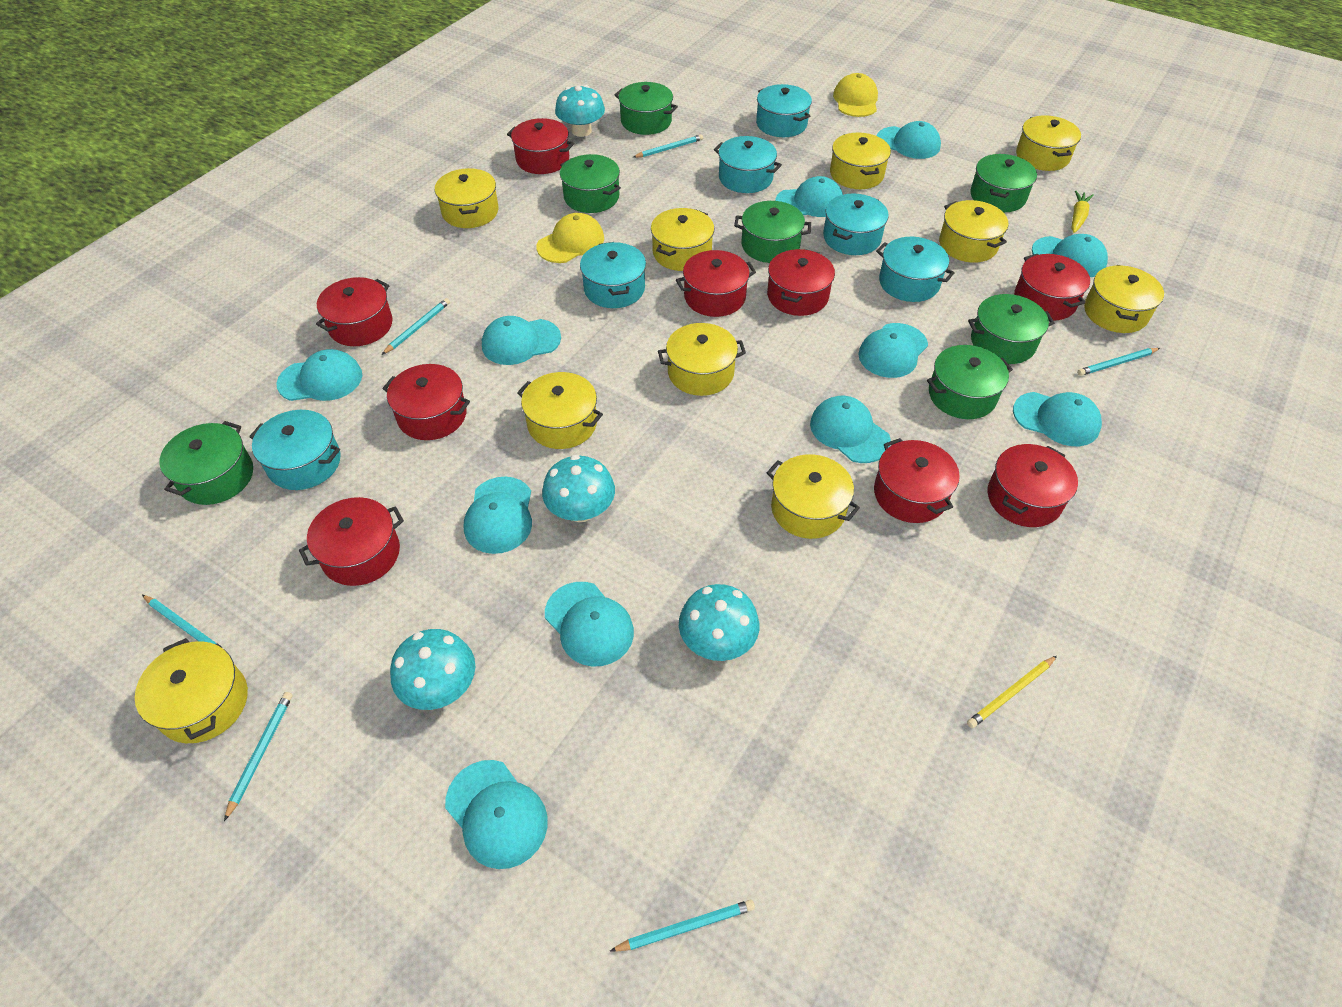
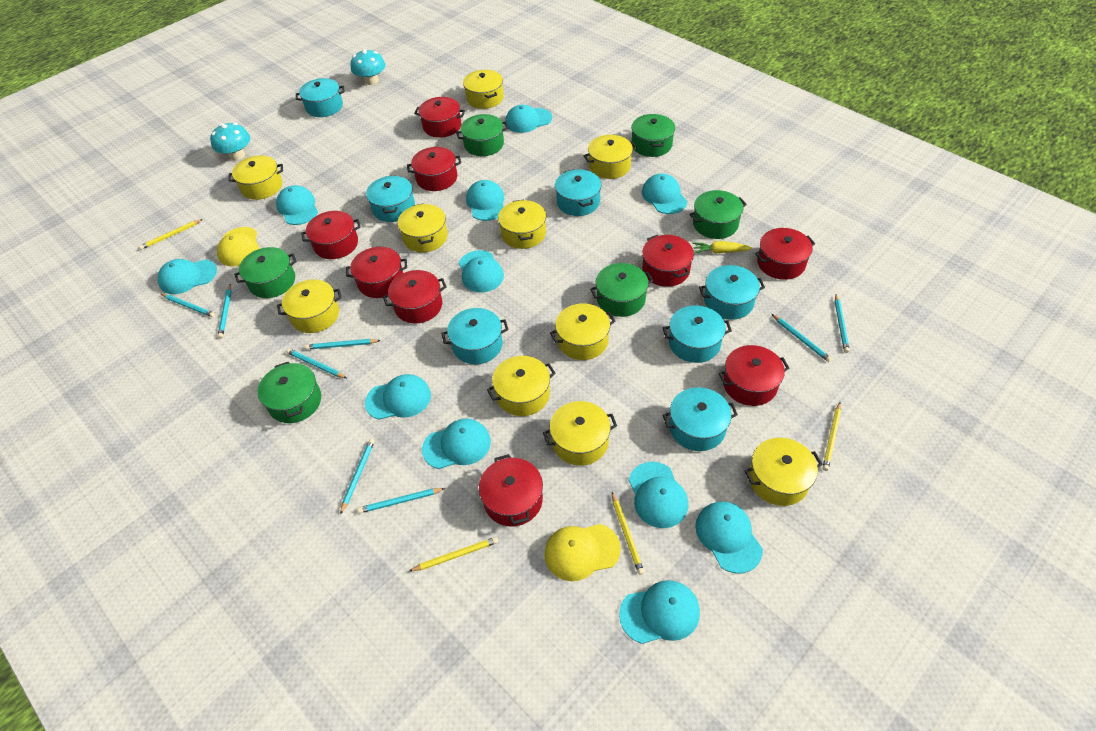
green pot: [159,421,253,505] [560,154,621,213] [615,82,678,135] [734,201,811,263] [927,345,1013,419] [968,294,1054,364] [971,154,1037,212] = 7 -> [234,247,297,298] [258,362,321,423] [456,114,508,156] [590,263,654,317] [631,114,675,157] [689,190,747,239] = 6
turquoise mushroom: [390,629,475,710] [542,455,615,522] [555,85,605,137] [679,584,759,661] = 4 -> [210,123,250,161] [351,49,385,85] = 2
turquoise pencil: [142,595,225,650] [224,692,293,821] [382,298,450,355] [610,900,755,952] [633,134,703,158] [1077,348,1160,376] = 6 -> [161,294,215,317] [218,284,232,338] [286,349,347,378] [305,339,381,350] [340,439,375,514] [358,488,445,513] [772,314,832,362] [835,294,850,353] = 8
turquoise pot: [249,410,341,490] [580,242,646,308] [714,136,782,193] [756,84,812,137] [823,194,889,255] [876,237,955,302] = 6 -> [296,78,345,117] [366,175,415,222] [441,308,509,364] [555,169,601,216] [663,305,732,363] [663,387,738,451] [699,265,765,320] = 7
yellow pencil: [967,656,1057,728] = 1 -> [139,219,203,250] [409,537,498,571] [612,492,644,575] [822,402,841,471] = 4

